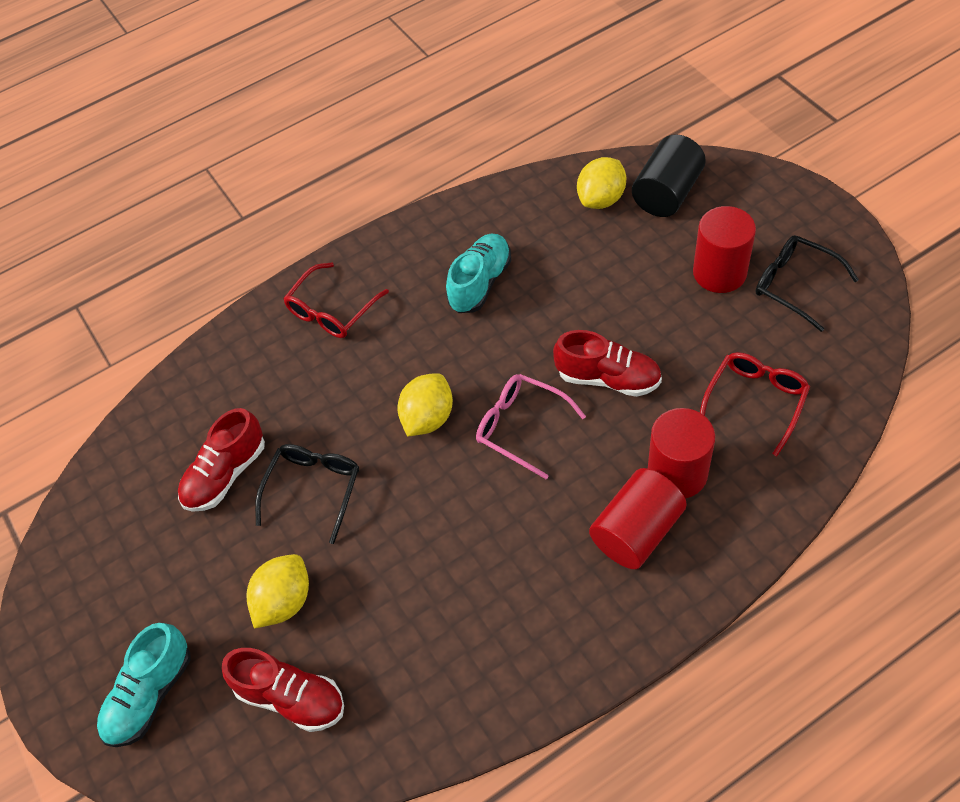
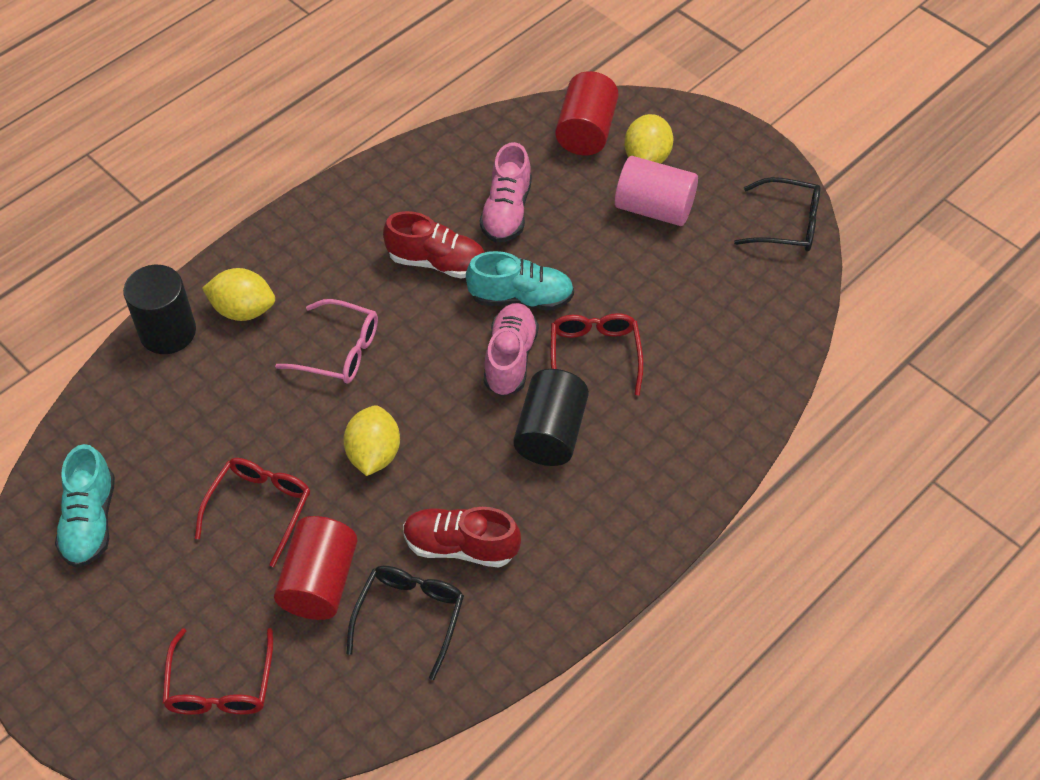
black cylinder: [632,134,706,217] = 1 -> [123,265,196,354] [513,369,589,466] = 2
pink cylinder: none = 0 -> [615,156,698,226] = 1
pink shoe: none = 0 -> [480,142,532,243] [484,303,539,396] = 2
red cylinder: [589,468,687,569] [648,408,715,498] [693,206,756,293] = 3 -> [274,516,358,620] [555,71,619,155] = 2
red glasses: [283,262,389,338] [700,352,810,456] = 2 -> [162,628,273,715] [195,458,310,567] [550,313,644,395] = 3
red shoe: [178,408,265,512] [222,648,344,732] [553,330,662,397] = 3 -> [383,211,485,279] [403,507,521,568] = 2

